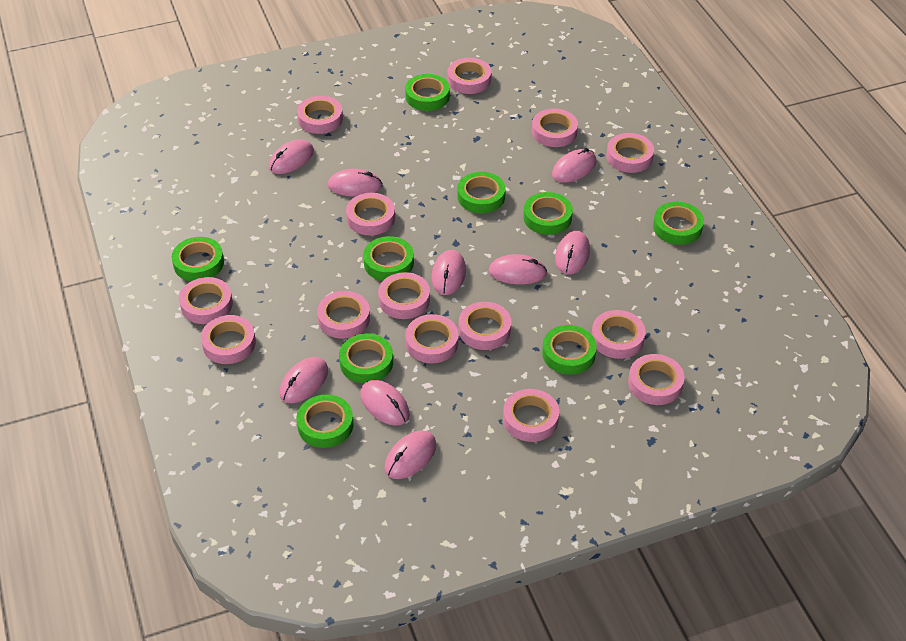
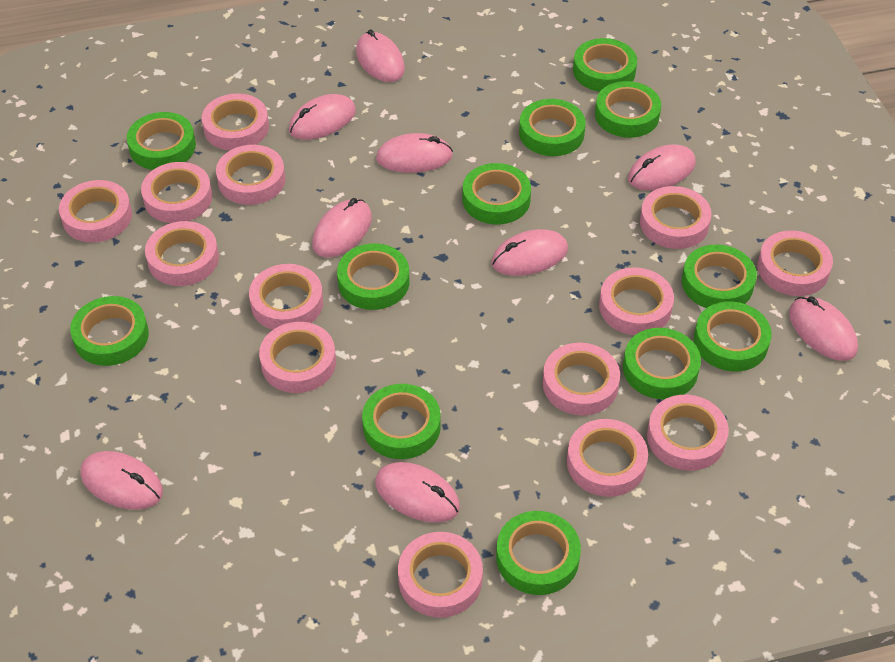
green tape: [172,237,224,281] [296,394,354,448] [339,333,393,383] [363,236,414,281] [405,74,450,111] [458,172,506,213] [524,192,573,235] [542,325,597,375] [653,202,704,245] = 9 -> [70,296,149,366] [127,112,196,170] [337,243,409,310] [362,384,441,459] [463,163,531,224] [496,511,581,595] [519,99,586,156] [573,38,637,92] [595,81,661,138] [623,328,701,400] [682,244,757,308] [694,302,772,372] = 12

